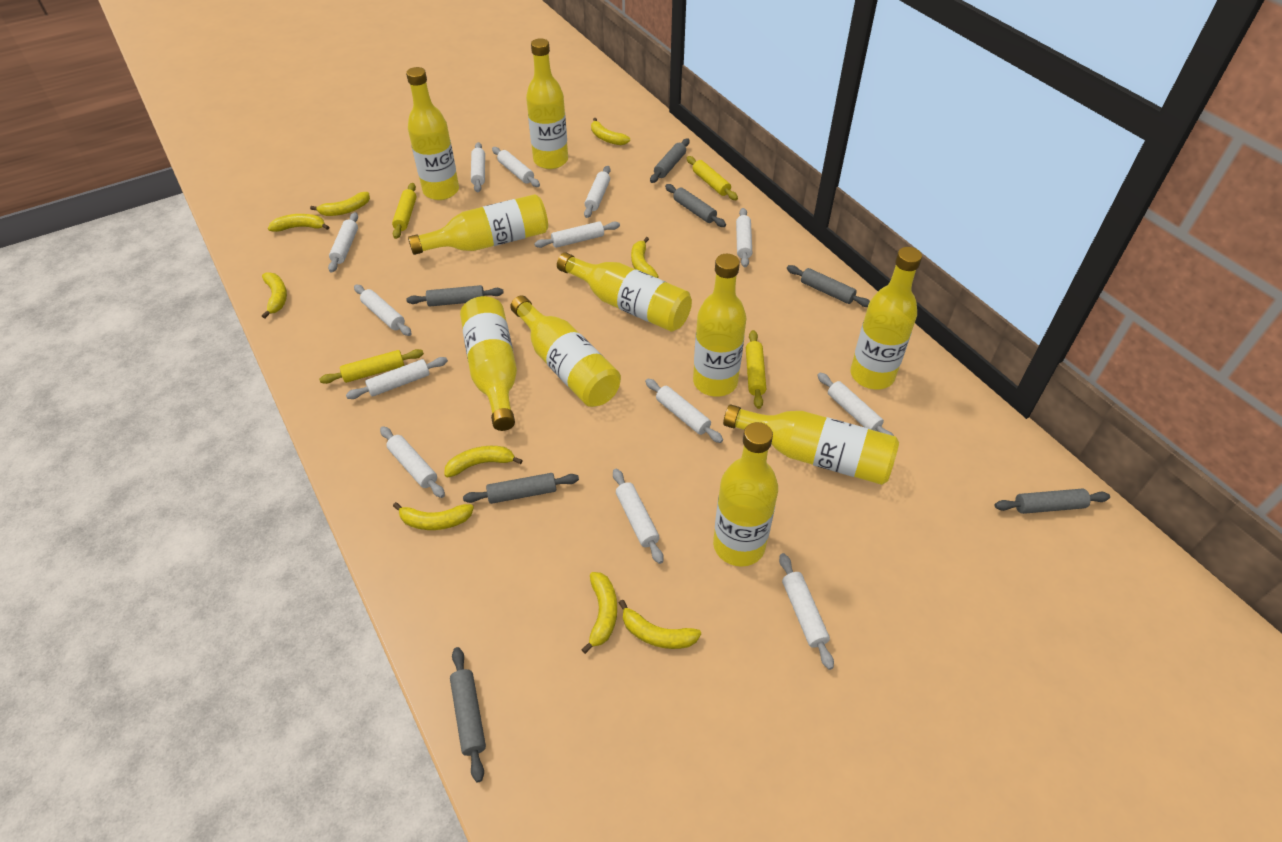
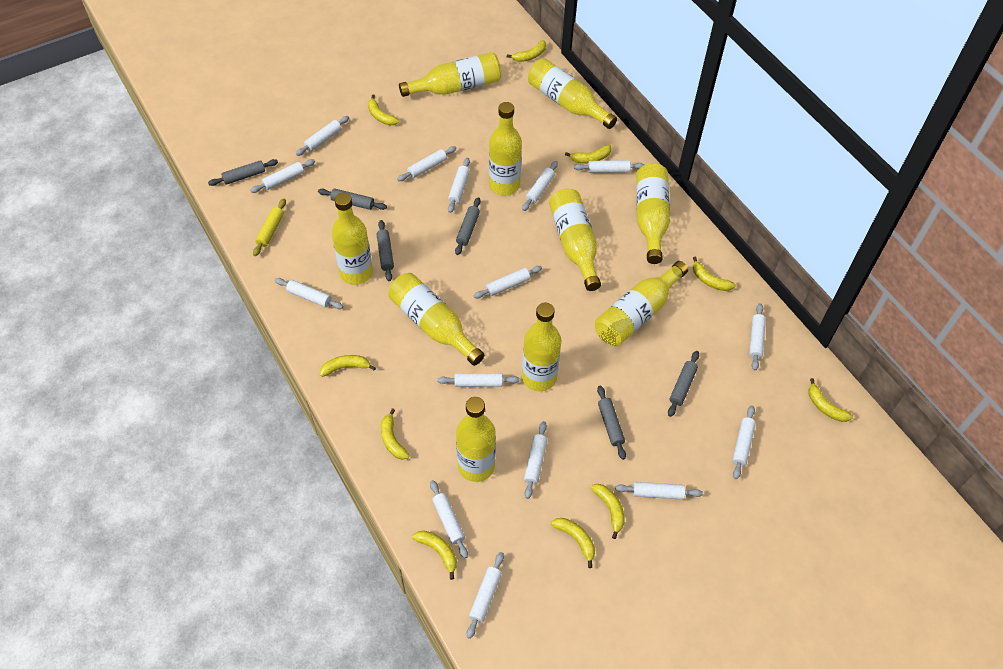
grey rolling pin: [406,285,504,307] [450,647,486,782] [463,473,579,504] [650,138,689,183] [665,184,726,227] [787,265,870,307] [995,489,1110,514] = 7 -> [208,159,278,186] [318,188,387,210] [377,220,394,281] [455,197,481,255] [597,385,626,460] [668,351,699,417] = 6
white rolling pin: [328,212,358,273] [346,357,448,399] [354,285,412,336] [380,426,445,498] [471,142,485,193] [492,147,540,187] [534,221,620,248] [584,166,611,218] [613,469,664,564] [645,378,723,443] [736,208,752,267] [779,553,834,670] [817,373,894,436] = 13 -> [250,159,315,193] [275,278,343,309] [296,116,349,156] [397,146,456,181] [430,480,468,558] [438,373,519,387] [448,158,470,213] [467,552,504,639] [473,266,542,298] [522,161,558,211] [524,421,547,499] [574,160,645,173] [615,482,703,500] [732,405,756,479] [749,303,766,371] = 15
yellow banana: [262,272,287,318] [268,214,329,232] [310,192,370,216] [393,502,474,530] [444,446,523,478] [581,572,617,654] [591,118,630,145] [619,600,701,649] [631,237,659,278] = 9 -> [320,355,376,377] [368,94,399,125] [381,408,410,460] [412,530,457,580] [507,40,546,62] [551,518,595,568] [565,145,612,163] [591,484,624,539] [693,257,736,291] [809,378,853,422] = 10
yellow rolling pin: [319,349,424,384] [392,183,416,239] [687,156,738,200] [746,330,766,409] = 4 -> [253,198,286,256] = 1

